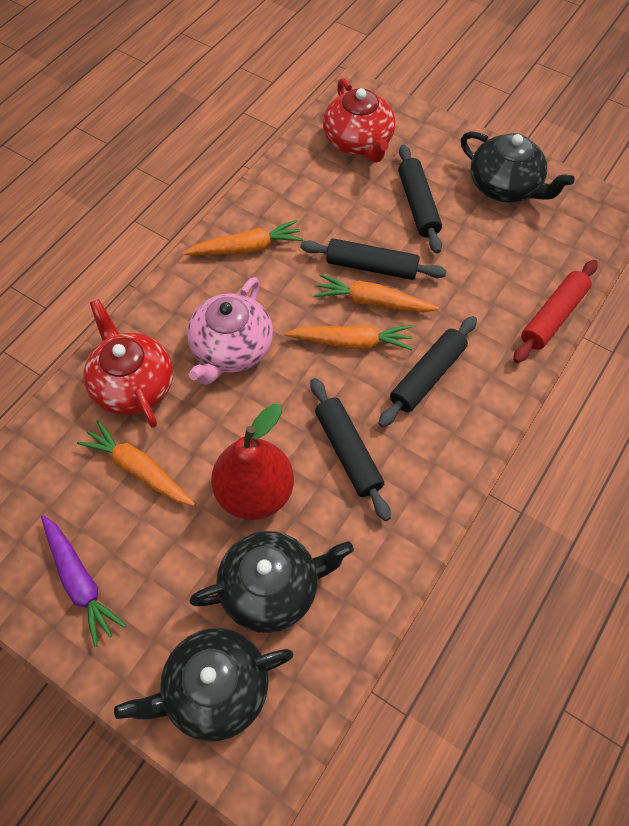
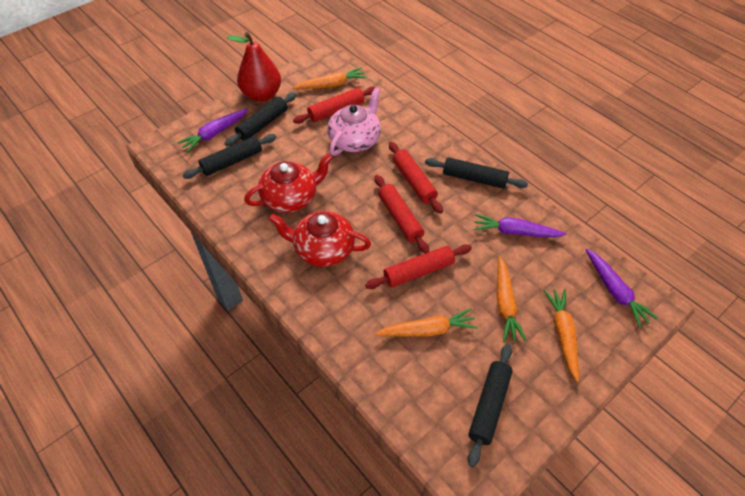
black teapot: [114,628,294,741] [189,531,354,633] [461,131,575,203] = 3 -> none = 0
purple carrot: [41,515,127,647] = 1 -> [177,108,248,152] [474,214,566,238] [586,249,658,328] = 3
red rolling pin: [513,260,598,363] = 1 -> [293,87,375,124] [365,244,472,289] [375,175,429,253] [389,142,443,214] = 4

